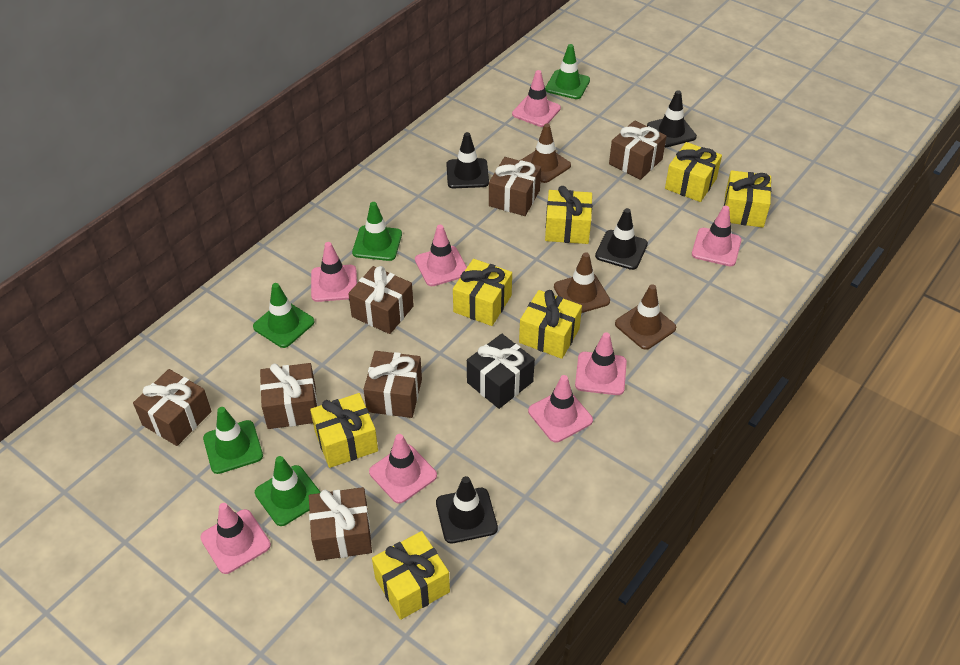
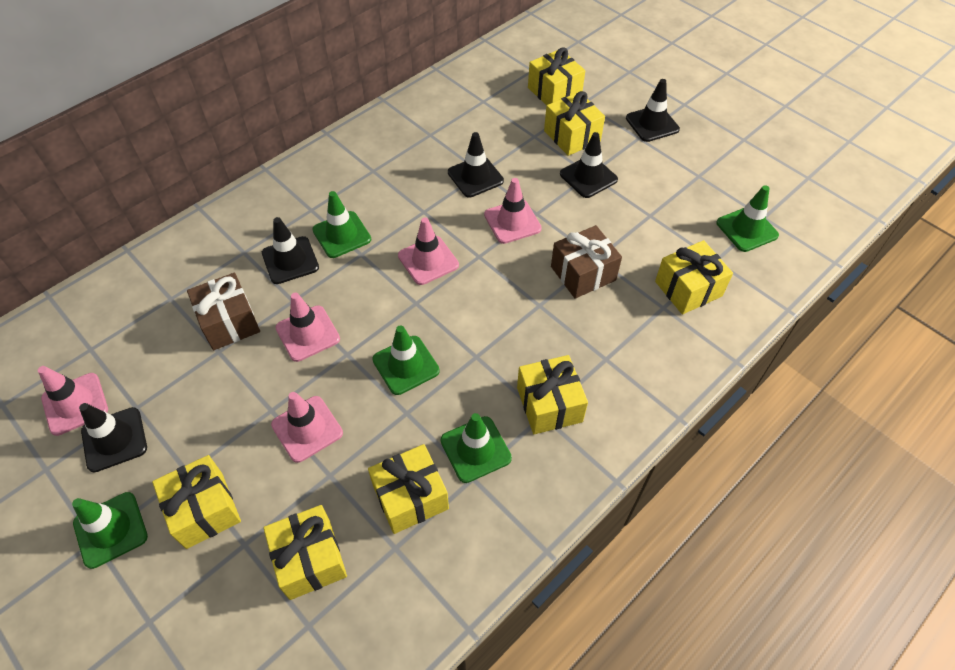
black gift: [467,334,535,409] = 1 -> none = 0
black traffic cone: [436,476,498,543] [446,132,489,188] [595,208,648,270] [647,90,697,147] = 4 -> [79,403,147,472] [262,217,319,284] [448,132,504,197] [560,132,618,198] [626,79,680,142] = 5
brown gift: [133,369,212,446] [260,363,318,429] [309,487,372,561] [348,266,414,334] [364,351,422,418] [489,157,541,216] [609,120,667,180] = 7 -> [187,273,260,350] [551,225,622,299] = 2
brown traffic cone: [521,124,571,183] [554,252,610,313] [615,284,676,350] = 3 -> none = 0
pink traffic cone: [200,503,271,574] [311,242,357,302] [369,434,437,504] [415,225,467,286] [512,70,561,127] [528,375,593,443] [575,333,627,395] [692,206,741,266] = 8 -> [38,366,108,436] [271,392,343,463] [275,293,340,362] [398,217,459,285] [484,178,542,244] = 5

